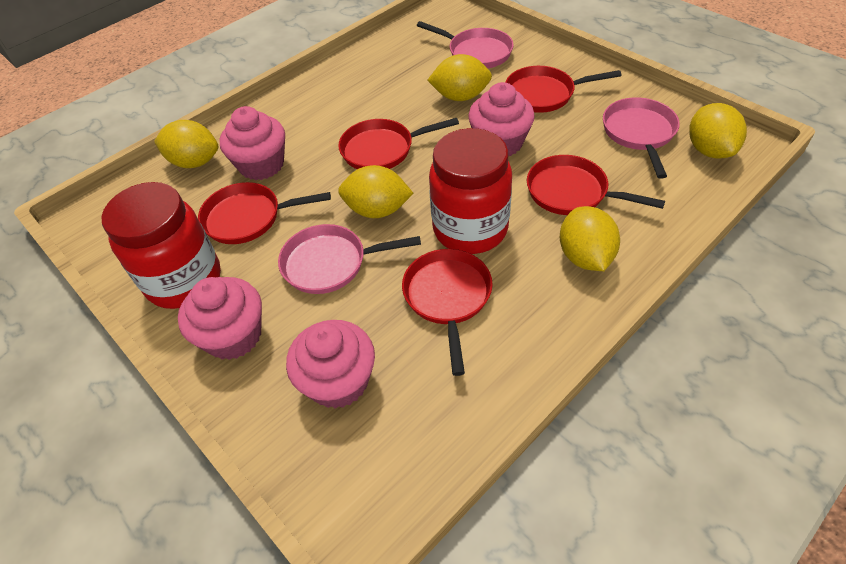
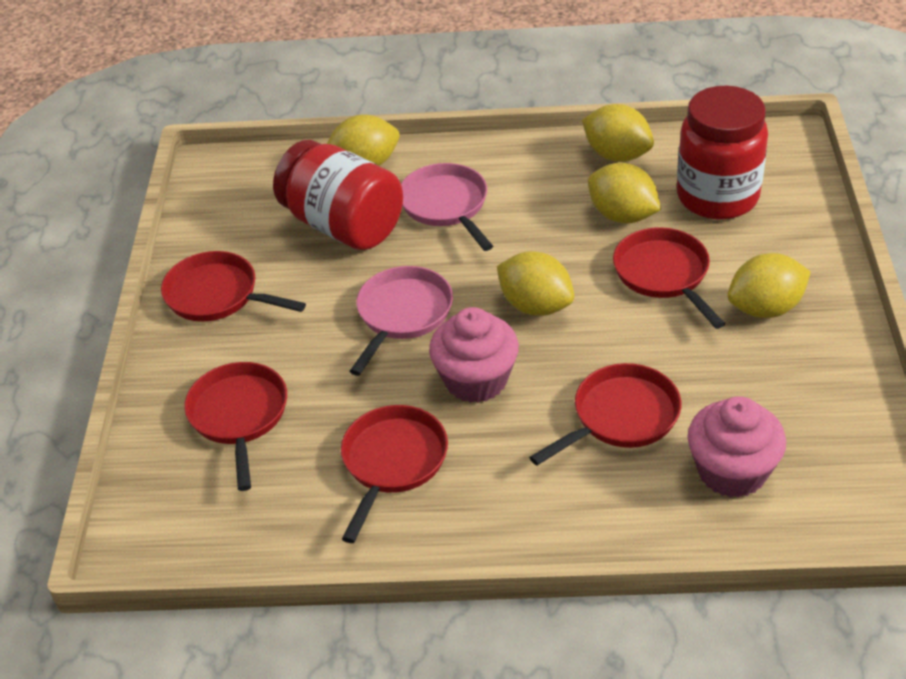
pink cupcake: [178,277,262,360] [219,106,285,180] [286,320,375,409] [468,82,535,156] = 4 -> [429,307,519,403] [687,396,786,498] = 2
pink pan: [278,224,421,294] [416,21,514,68] [603,97,680,179] = 3 -> [349,266,453,376] [401,163,493,251] = 2

